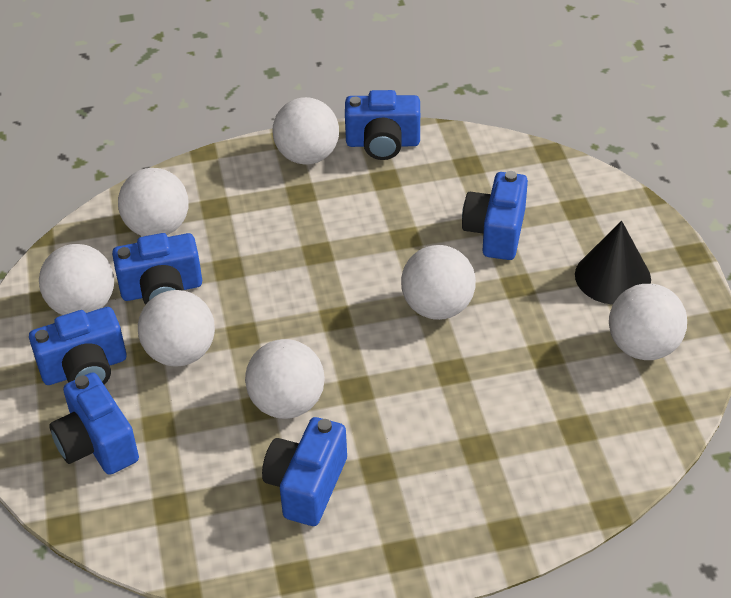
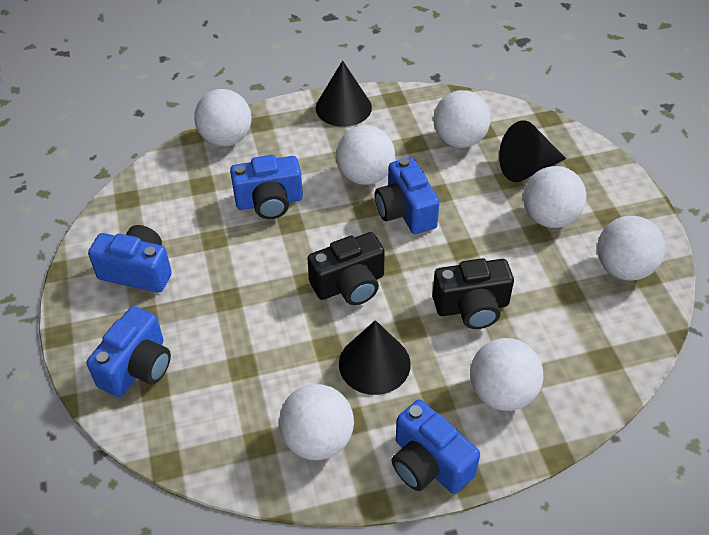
black camera: none = 0 -> [307,232,385,305] [432,258,514,329] = 2
black cone: [575,221,651,305] = 1 -> [316,61,372,127] [339,320,411,395] [499,121,566,182] = 3
blue camera: [29,307,126,385] [49,372,139,475] [112,233,202,305] [262,417,347,526] [345,90,420,160] [462,171,528,260] = 6 -> [87,306,171,397] [88,225,172,293] [230,155,303,219] [375,157,440,234] [392,400,480,494] = 5

